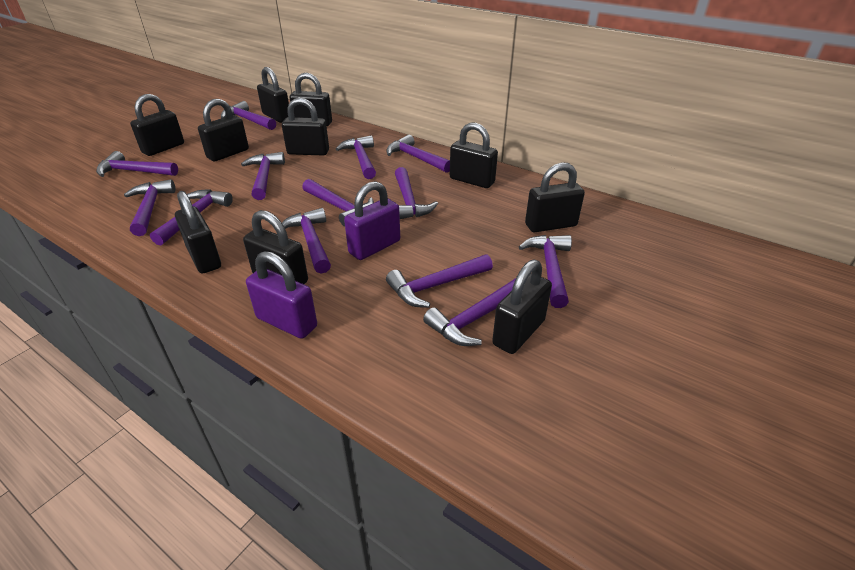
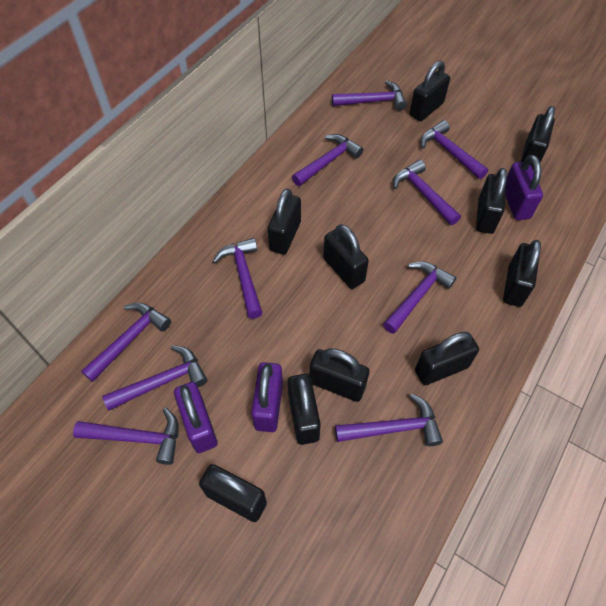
purple hammer: [96,151,178,177] [124,179,175,236] [150,190,233,245] [221,101,276,130] [241,152,285,200] [282,208,331,273] [302,179,374,227] [336,135,376,179] [386,135,450,173] [386,254,493,308] [395,167,438,219] [423,278,516,346] [519,235,572,308] = 13 -> [73,408,179,465] [81,303,171,382] [102,345,207,410] [213,238,262,319] [292,134,363,186] [332,80,407,111] [335,393,443,446] [383,261,456,334] [393,160,461,225] [420,120,488,179] = 10
purple padlock: [246,251,317,339] [344,181,400,260] = 2 -> [174,382,217,453] [251,362,283,432] [505,155,543,220] = 3

